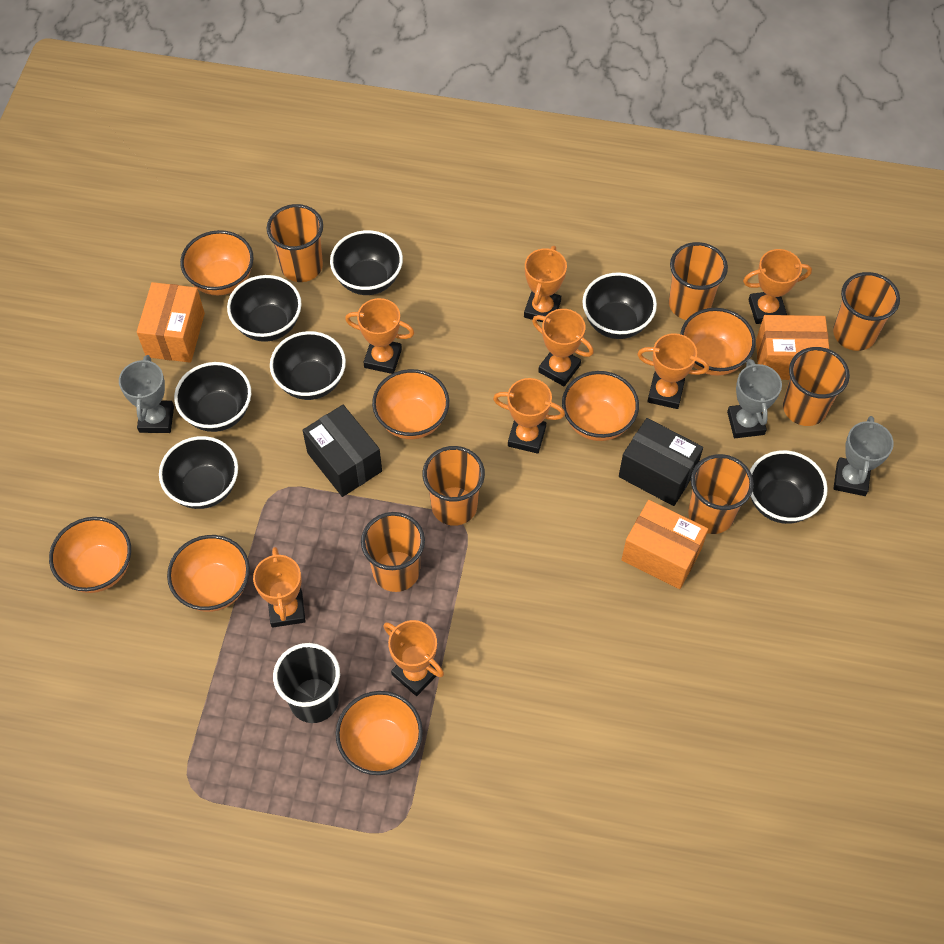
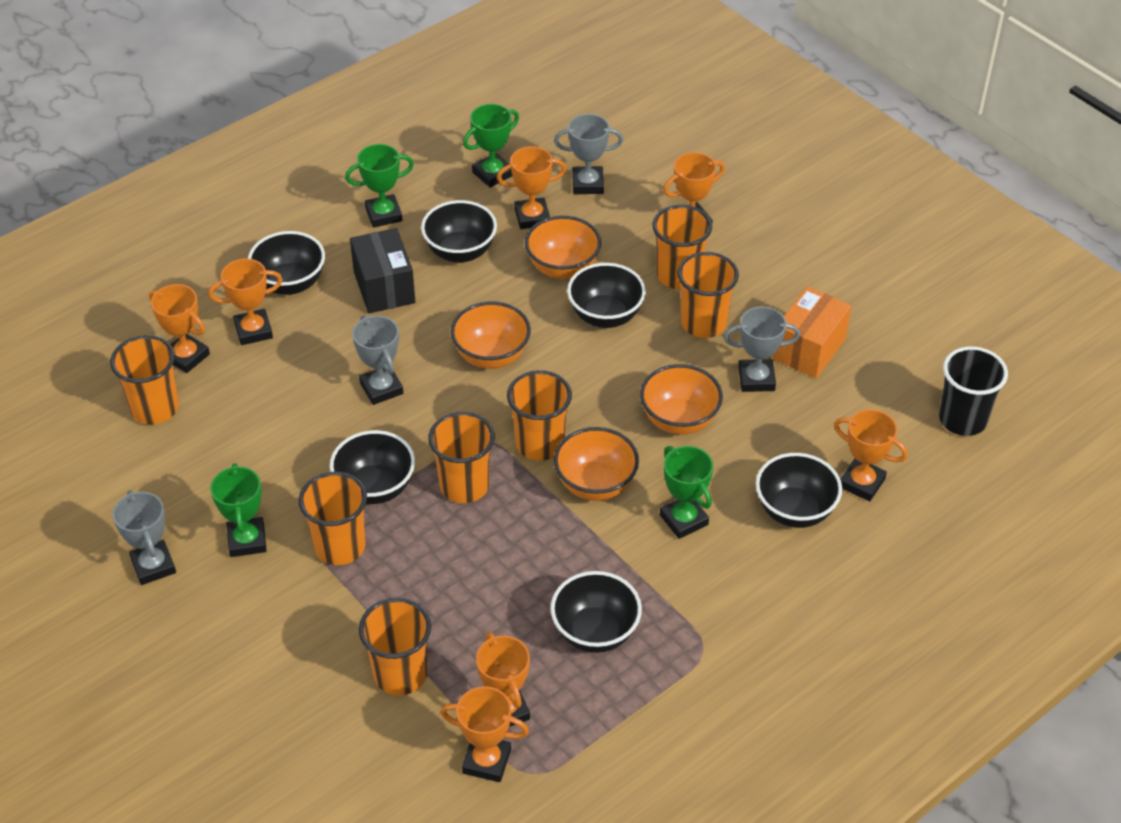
black bowl: [159,436,238,509] [174,362,251,432] [227,275,302,342] [270,331,346,400] [330,230,403,295] [582,272,657,339] [750,450,828,524] = 7 -> [248,231,325,295] [330,430,415,504] [421,200,497,263] [551,571,642,653] [567,263,646,328] [756,453,842,528] = 6
black box: [303,405,382,497] [619,418,703,506] = 2 -> [350,228,415,313] = 1
green trophy: none = 0 -> [210,463,267,557] [345,144,414,228] [463,104,519,188] [660,446,713,539] = 4
grey trophy: [119,355,174,433] [727,359,782,438] [833,416,894,496] = 3 -> [112,490,176,585] [352,316,403,405] [554,114,623,194] [724,306,800,392] = 4
orange bowl: [49,517,131,593] [167,535,250,612] [180,230,253,295] [336,691,423,775] [372,369,449,439] [562,371,639,441] [680,308,756,376] = 7 -> [451,302,531,369] [525,216,601,279] [554,427,639,501] [640,364,723,435] = 4
orange box: [137,282,205,363] [621,500,708,589] [756,315,829,380] = 3 -> [772,287,851,378] = 1
orange trophy: [253,547,306,628] [345,298,414,374] [384,620,444,696] [493,378,565,454] [524,246,567,322] [532,309,594,386] [637,333,709,409] [743,249,812,324] = 8 -> [149,284,210,373] [209,259,283,345] [441,686,529,782] [476,632,530,727] [497,146,566,229] [663,152,725,222] [834,409,908,501] = 7

